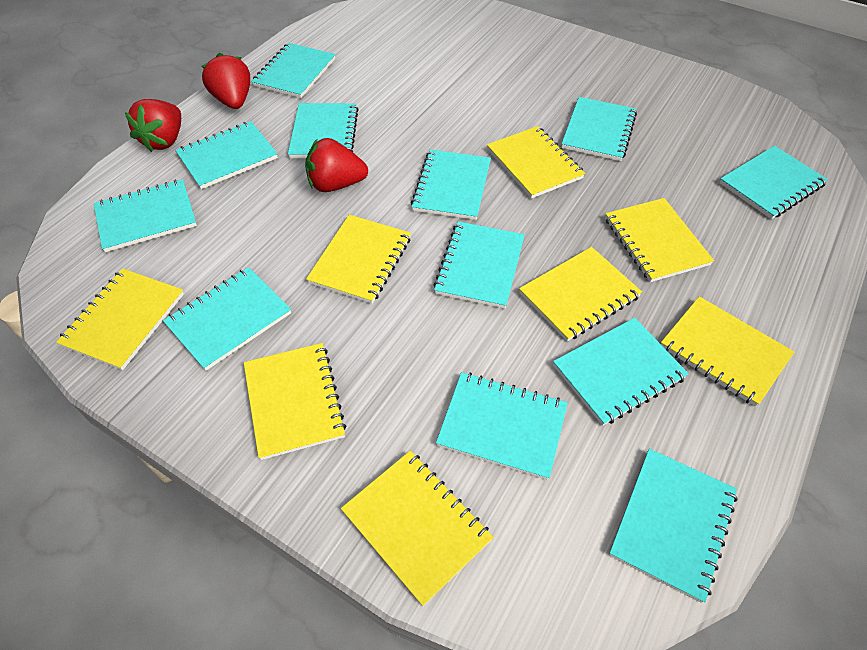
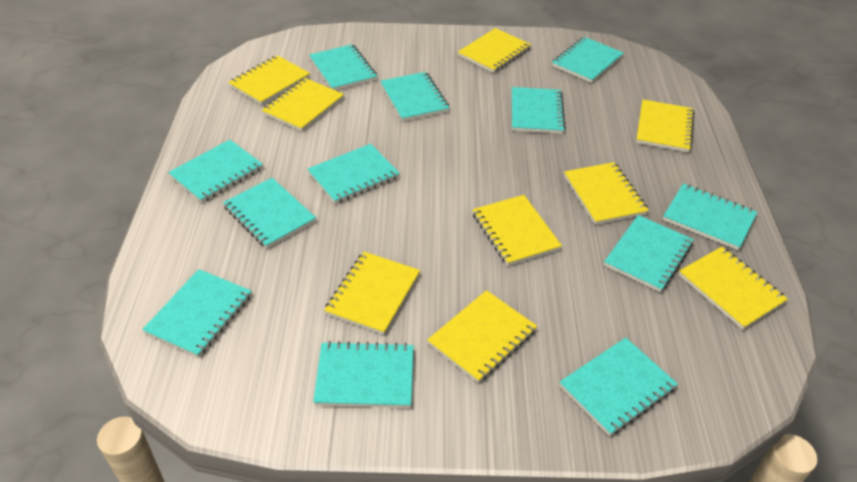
red strawberry: [125,99,181,152] [202,53,250,109] [305,138,368,192] = 3 -> none = 0
yellow notebook: [56,268,184,370] [244,343,346,460] [306,215,411,304] [341,451,494,606] [487,126,585,199] [519,247,642,341] [605,198,714,282] [661,296,794,407] = 8 -> [228,55,310,105] [262,78,344,131] [324,252,420,335] [427,290,537,383] [458,28,531,73] [472,195,562,266] [564,162,649,225] [636,100,695,152] [679,247,788,330] = 9

